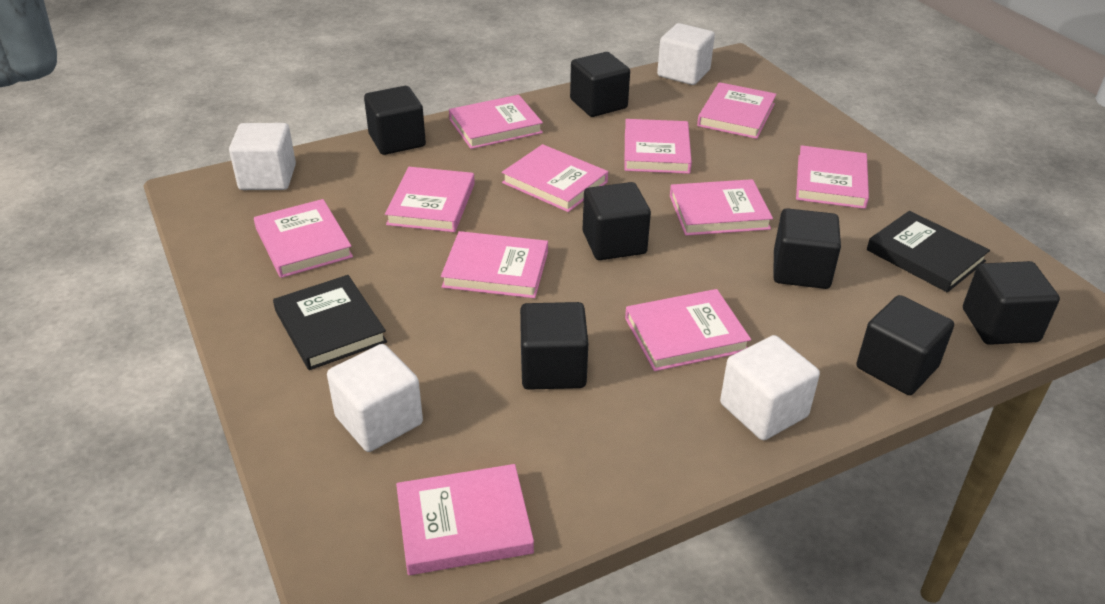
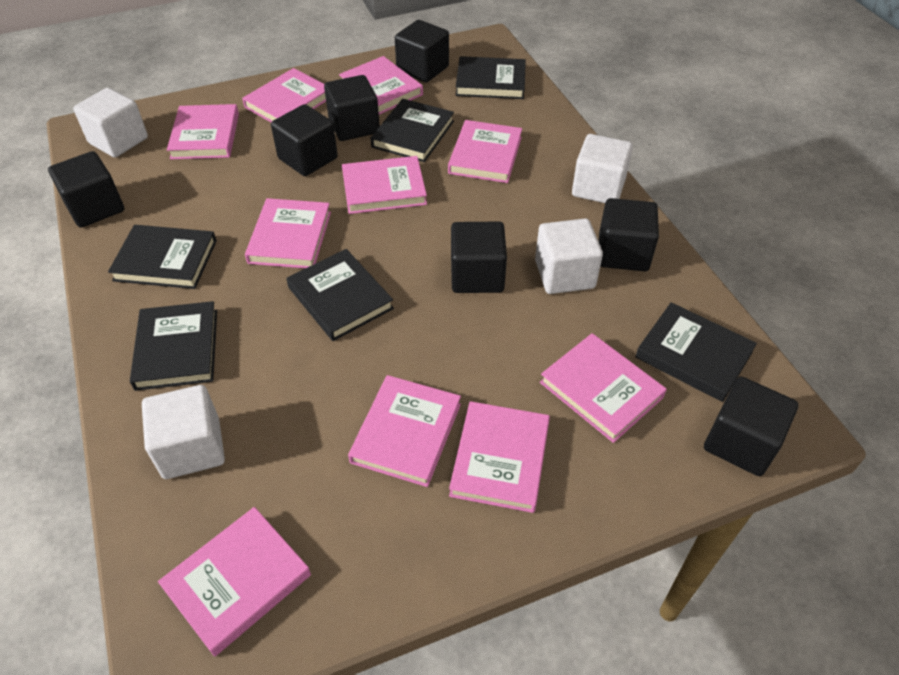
black book: [273,275,387,370] [867,211,990,293] = 2 -> [108,225,217,289] [130,301,217,391] [286,249,394,341] [371,99,454,162] [456,56,526,99] [635,302,757,402] = 6
pink book: [254,199,353,278] [385,167,475,232] [396,464,534,575] [441,231,548,298] [449,95,543,149] [502,144,608,212] [624,119,692,174] [625,289,751,371] [670,179,773,236] [697,82,777,139] [796,145,869,209] = 11 -> [158,507,311,656] [167,104,239,159] [242,68,326,122] [245,198,331,268] [339,56,423,114] [342,156,427,214] [348,375,461,487] [448,120,522,183] [449,401,550,513] [540,333,667,443] = 10

